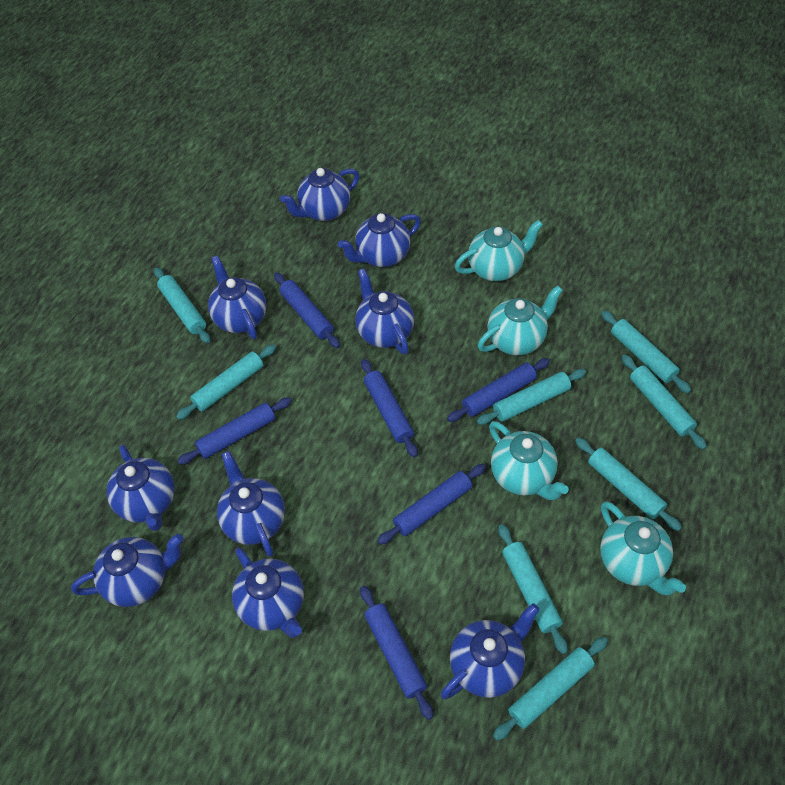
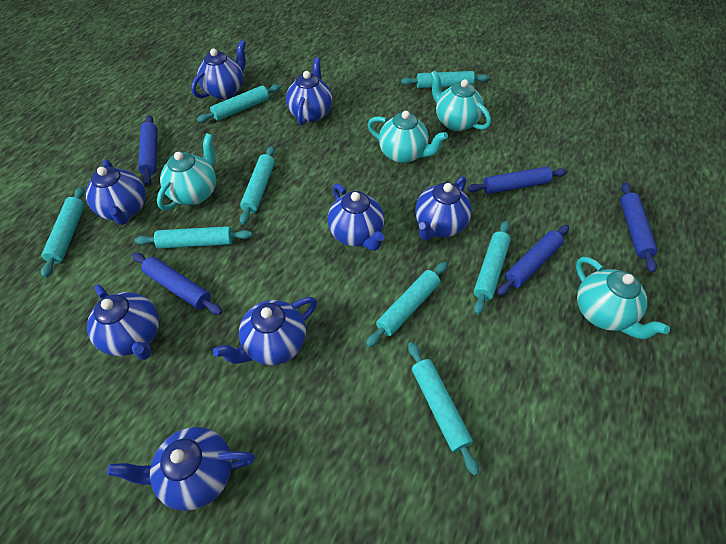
blue rolling pin: [177,398,292,465] [274,272,340,348] [360,586,433,720] [361,359,418,457] [377,464,486,544] [447,358,550,422] = 6 -> [132,253,222,315] [138,115,157,185] [467,166,567,194] [497,225,569,296] [620,183,658,272] = 5
blue teapot: [71,534,183,607] [107,444,175,531] [208,255,266,339] [217,451,285,557] [232,548,304,637] [280,168,359,221] [338,213,421,267] [355,268,414,354] [441,603,540,700] = 9 -> [86,159,146,225] [87,284,159,360] [107,427,255,511] [191,40,246,99] [213,297,317,365] [286,57,333,126] [328,184,385,251] [415,176,472,240] = 8

